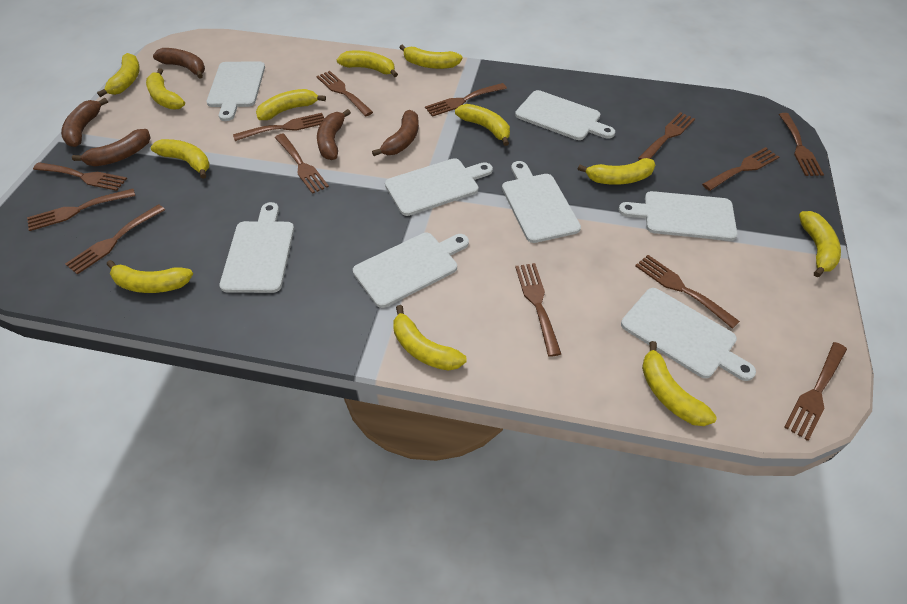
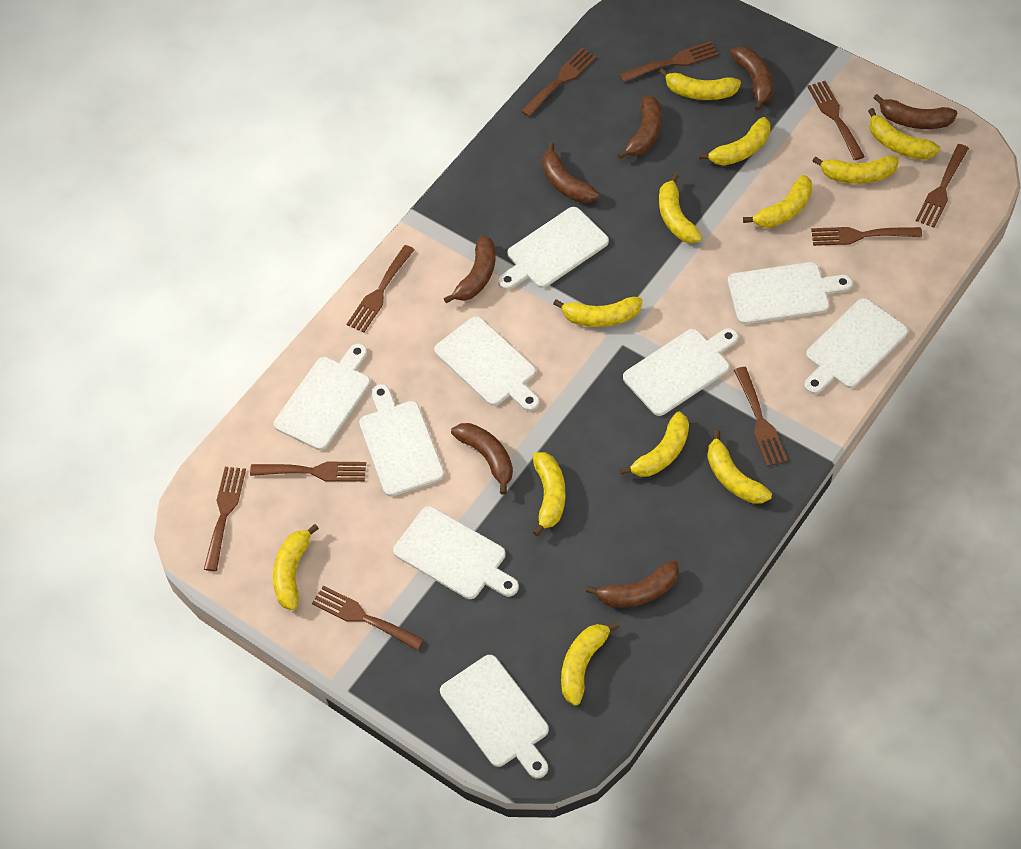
brown banana: [61,98,108,147] [72,129,151,166] [153,48,205,79] [317,109,351,160] [372,110,419,156] = 5 -> [444,236,496,303] [451,423,513,495] [542,142,599,203] [586,560,679,608] [617,95,661,159] [730,46,773,111] [874,94,957,129] = 7
brown fork: [27,189,135,231] [33,162,127,191] [65,204,165,275] [233,113,325,141] [275,134,329,194] [316,71,373,116] [425,83,507,117] [515,263,561,357] [635,255,740,329] [638,112,695,160] [702,147,779,191] [779,113,824,176] [784,342,847,441] = 13 -> [204,467,246,571] [250,461,366,482] [312,586,424,651] [347,245,415,332] [521,48,597,117] [619,41,719,82] [734,367,788,467] [807,81,865,160] [811,227,922,246] [916,144,969,228] = 10
white cutting board: [206,61,265,121] [220,202,294,293] [353,233,469,308] [385,158,493,216] [502,161,581,243] [515,90,615,140] [618,191,737,241] [621,288,756,381] = 8 -> [274,344,371,450] [359,384,444,497] [393,506,519,599] [434,316,540,412] [440,655,549,779] [498,207,609,290] [623,328,738,416] [728,262,853,324] [804,298,908,394] = 9

